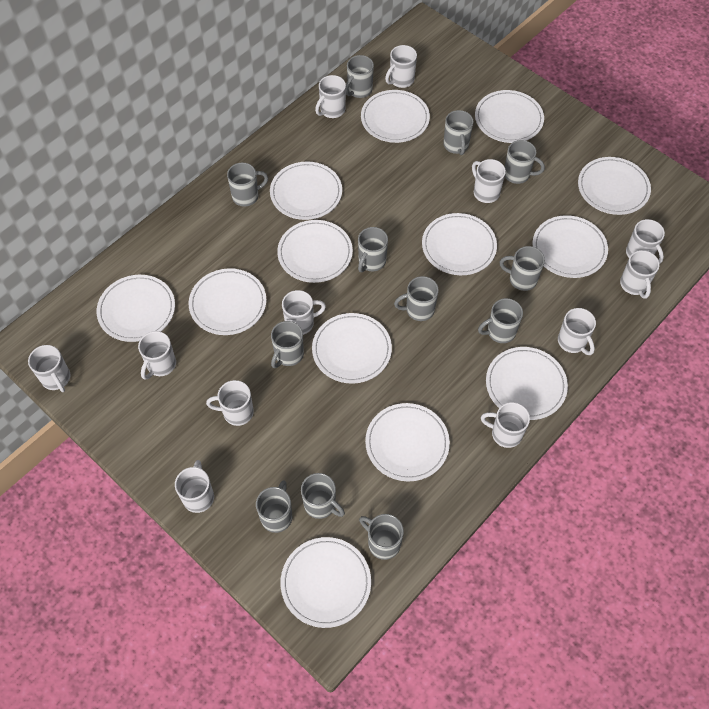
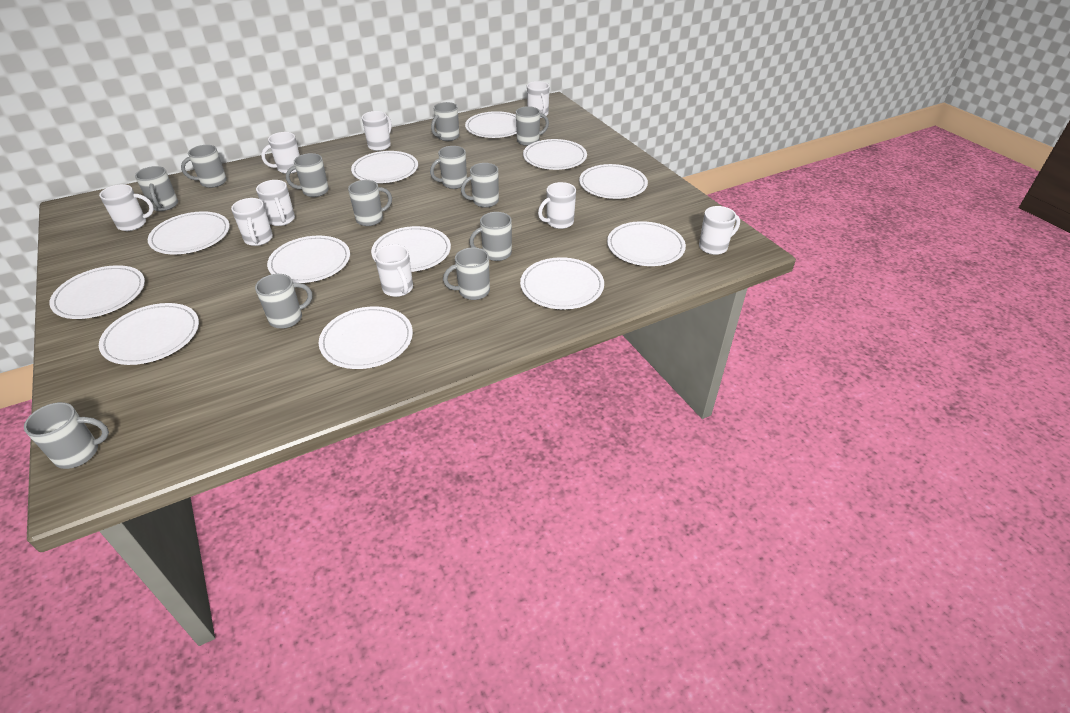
white mug: [28,345,71,392] [138,331,176,380] [175,460,214,513] [206,380,254,426] [282,290,326,335] [315,75,346,118] [385,45,417,88] [472,159,506,203] [481,402,530,448] [558,308,596,355] [620,250,660,299] [626,219,665,264] = 12 -> [99,184,154,231] [231,198,273,246] [256,180,295,226] [261,132,300,174] [362,111,392,151] [375,245,413,297] [527,81,550,118] [538,182,576,229] [699,206,740,255] = 9
white plate: [97,275,175,342] [188,268,266,335] [270,162,342,220] [277,220,353,283] [280,537,371,628] [312,313,392,384] [361,90,430,143] [365,403,450,481] [422,213,497,275] [475,90,544,143] [486,347,568,420] [532,215,608,278] [578,157,651,215] = 13 -> [49,265,145,319] [99,303,199,365] [148,211,230,254] [267,236,350,283] [319,306,413,369] [351,151,418,183] [371,226,451,272] [465,111,517,138] [520,257,604,309] [523,139,587,170] [579,164,648,199] [607,221,686,266] = 12

